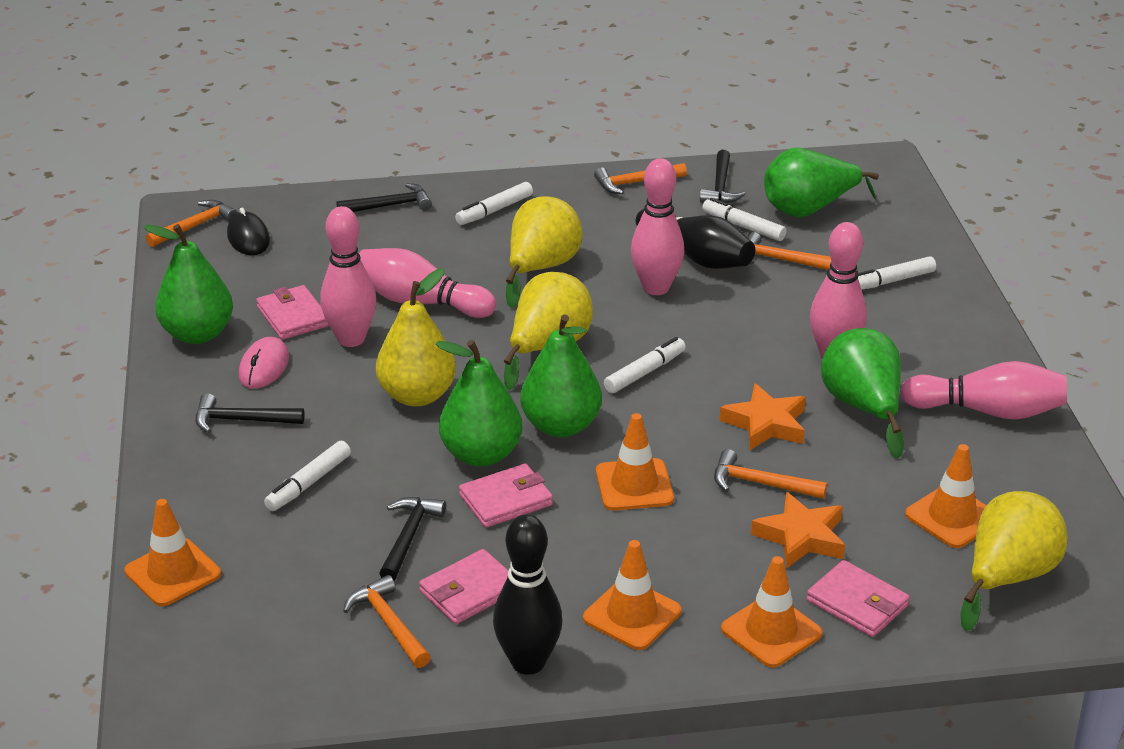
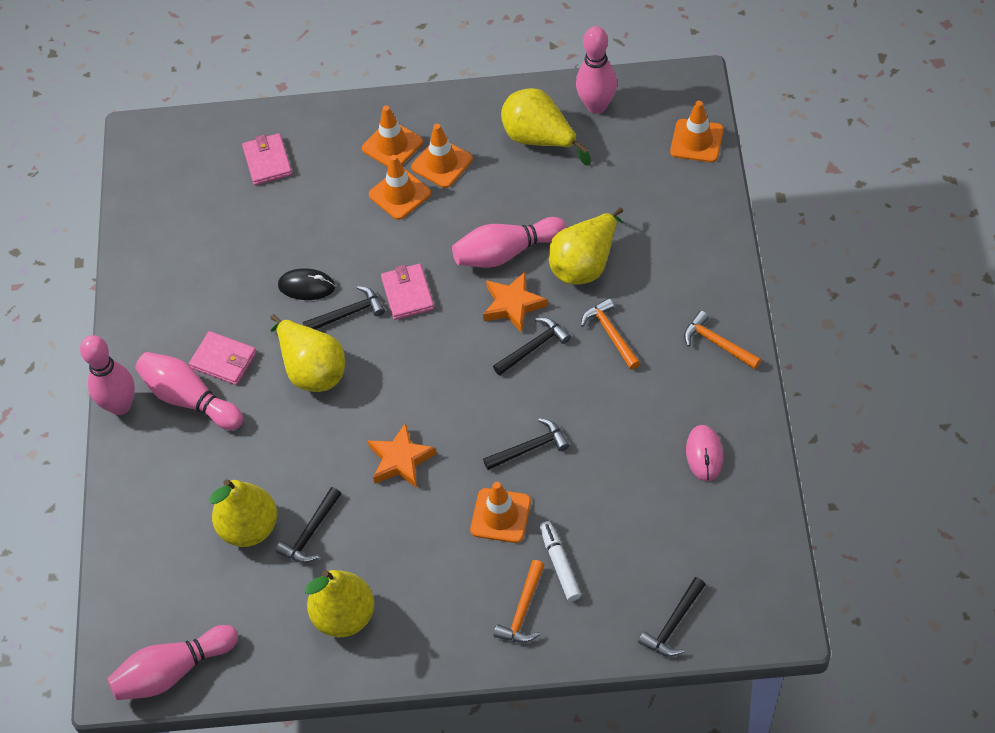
black bowling pin: [493,514,563,675] [636,209,755,269] = 2 -> none = 0
black hammer: [196,393,304,433] [336,183,432,212] [379,497,446,581] [700,150,745,203] = 4 -> [276,487,341,563] [303,286,385,330] [483,418,569,470] [493,317,571,376] [638,577,706,657] = 5
green pear: [143,224,233,344] [435,340,522,467] [520,314,602,437] [764,148,879,218] [821,328,904,458] = 5 -> none = 0
orange hammer: [146,200,238,247] [343,575,431,668] [594,163,687,194] [714,449,827,499] [748,232,831,270] = 5 -> [494,560,544,643] [581,298,640,370] [684,311,761,369] = 3
pink wallet: [256,285,329,340] [419,549,509,624] [459,463,553,528] [806,560,910,637] = 4 -> [189,331,256,385] [242,133,292,185] [381,264,434,320] = 3
white marker: [264,441,351,511] [455,182,533,225] [604,337,686,393] [702,198,787,241] [858,256,936,290] = 5 -> [540,521,581,601] = 1
yellow pear: [376,269,456,407] [504,272,593,390] [506,196,582,309] [961,491,1068,631] = 4 -> [209,479,277,547] [270,314,345,392] [305,570,374,637] [501,88,591,166] [549,207,623,285] = 5

